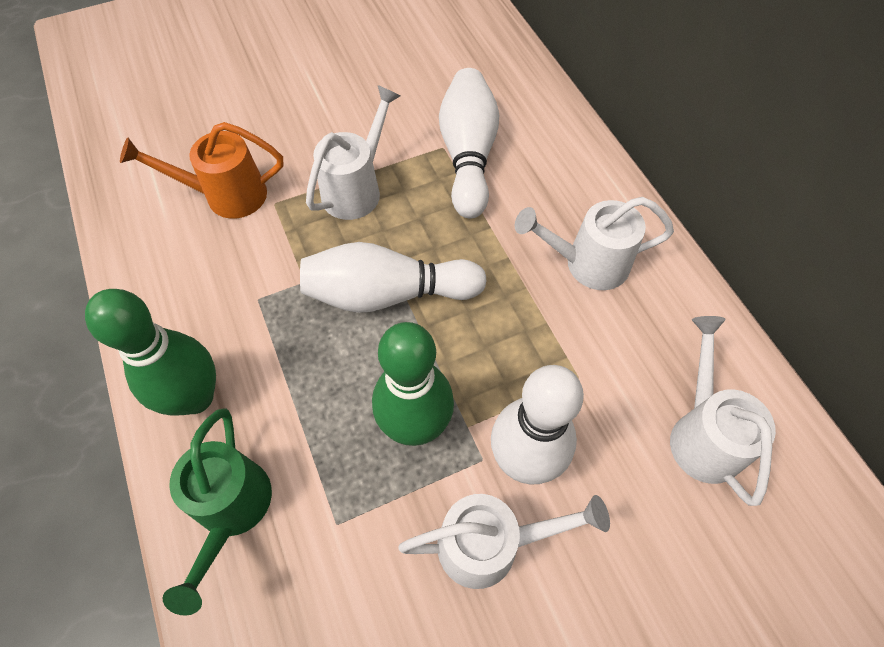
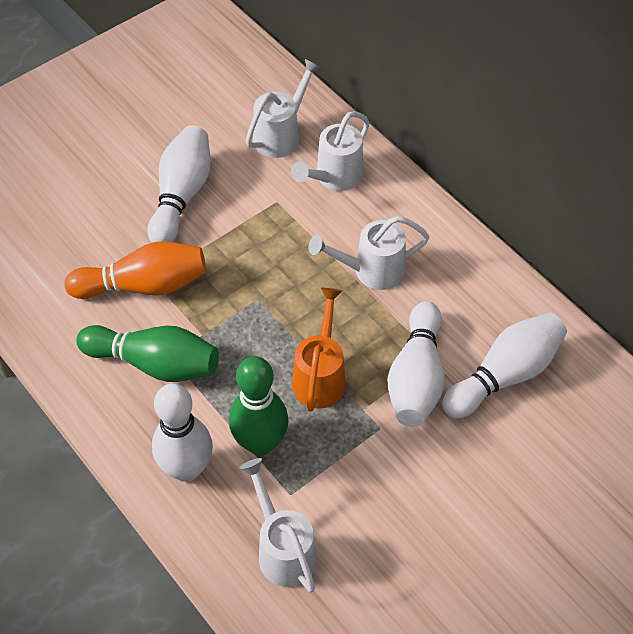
green watering can: [163,408,272,616] = 1 -> none = 0
orange bowling pin: none = 0 -> [64,242,206,299] = 1
white bowling pin: [300,242,487,313] [439,68,499,218] [491,365,584,485] = 3 -> [147,125,211,243] [152,383,213,482] [388,301,445,427] [442,313,567,419] = 4

